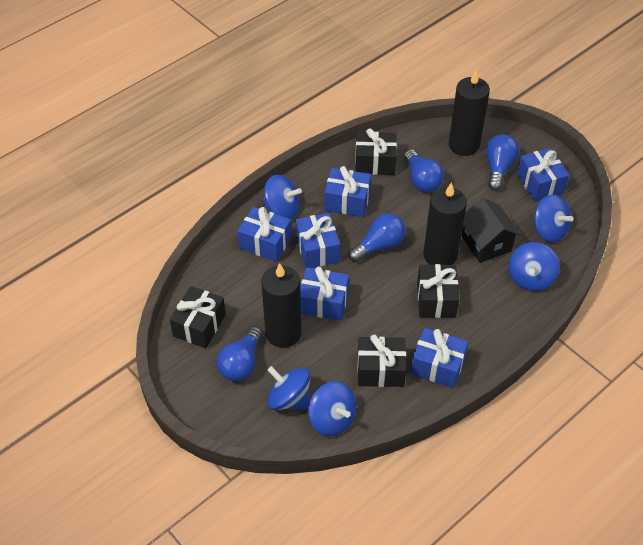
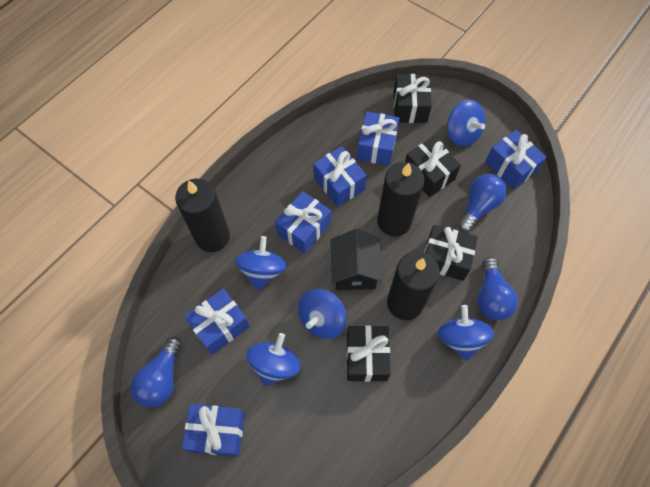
blue light bulb: [217,326,263,382] [349,213,405,262] [404,150,444,192] [486,134,519,191] = 4 -> [130,337,182,407] [458,174,507,233] [477,257,518,321] = 3

